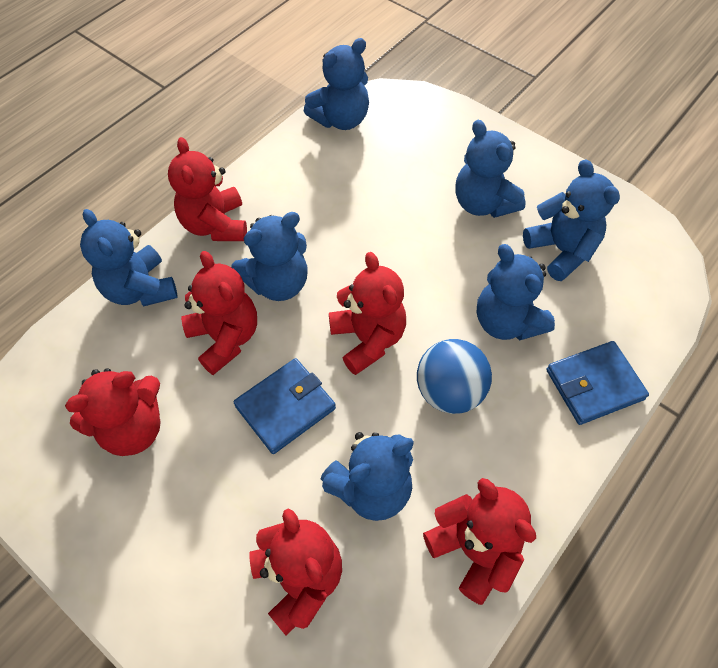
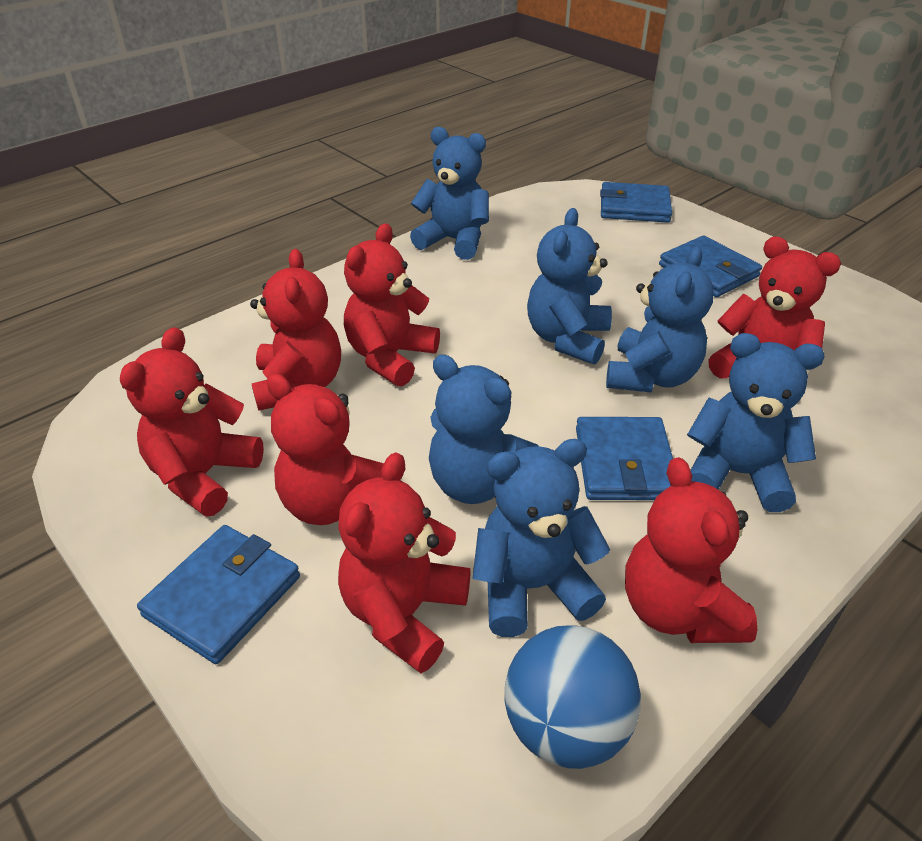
blue teddy bear: [80,209,178,306] [231,212,307,301] [304,38,369,130] [321,432,414,521] [455,120,526,218] [477,244,555,341] [523,159,620,281] = 7 -> [410,127,489,260] [429,354,538,504] [473,439,610,637] [527,208,612,365] [606,246,714,393] [687,333,824,512] = 6
blue wallet: [234,358,336,454] [546,341,649,425] = 2 -> [137,525,300,664] [576,417,673,500] [600,182,672,223] [659,235,762,297] = 4
red teddy bear: [65,368,161,456] [168,137,247,241] [181,251,257,375] [249,509,342,635] [329,252,406,375] [423,478,536,605] = 6 -> [120,327,264,517] [250,249,341,411] [266,373,384,525] [338,452,471,673] [344,223,440,386] [625,457,757,643] [708,237,841,379] = 7

